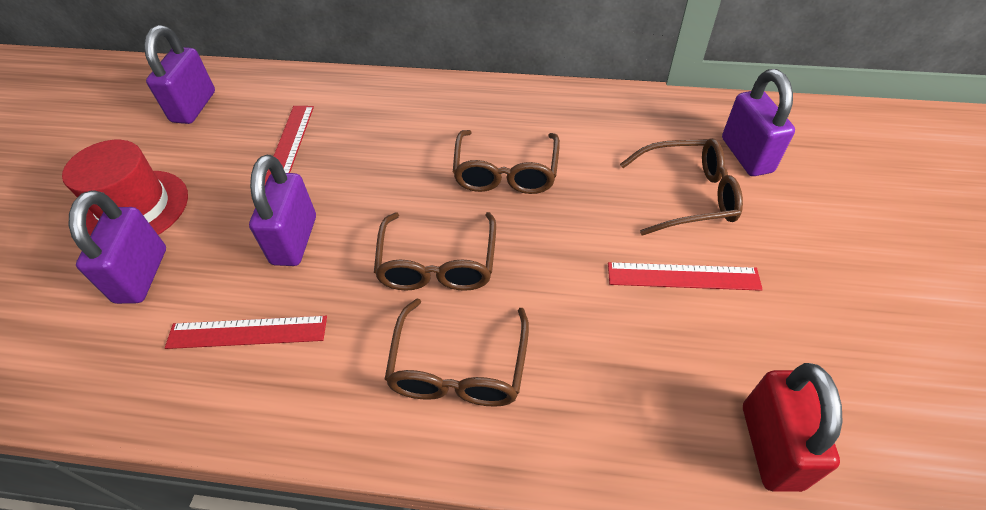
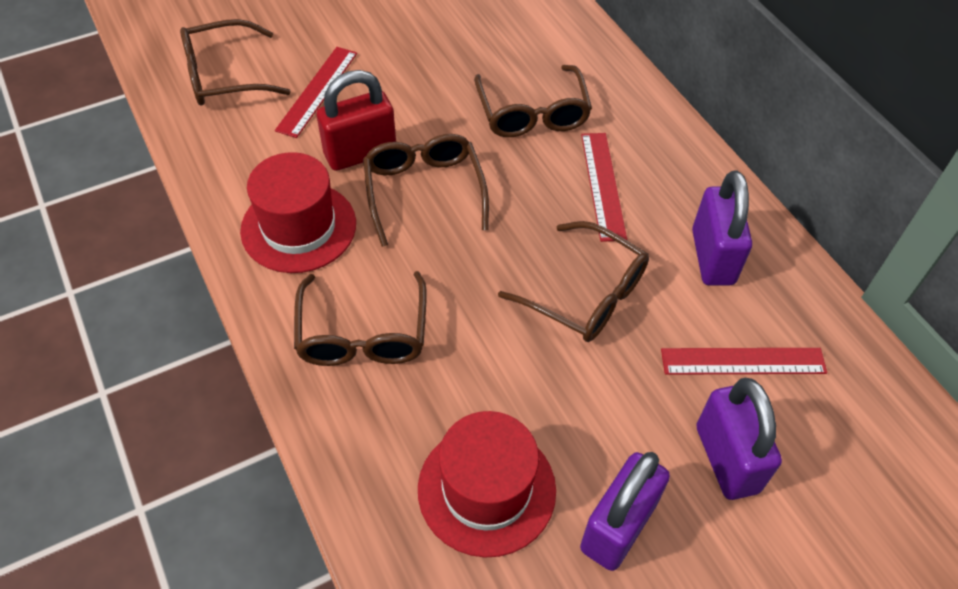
brown glasses: [374,212,496,291] [385,298,529,407] [453,130,560,194] [620,138,743,236] = 4 -> [180,19,291,105] [294,271,426,366] [363,134,489,247] [474,65,592,137] [498,221,649,342] = 5
purple padlock: [69,190,166,304] [144,25,215,124] [249,155,316,266] [722,69,795,176] = 4 -> [580,452,670,571] [692,171,752,286] [696,378,782,500] = 3
red hat: [62,140,188,235] = 1 -> [240,152,356,273] [418,411,556,557] = 2

